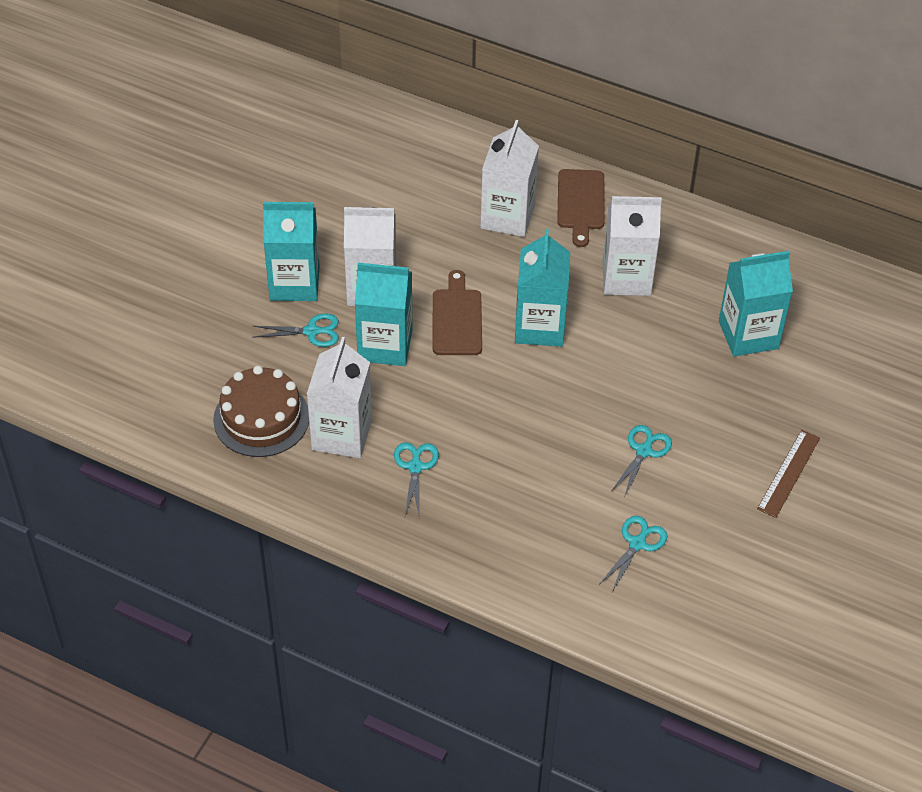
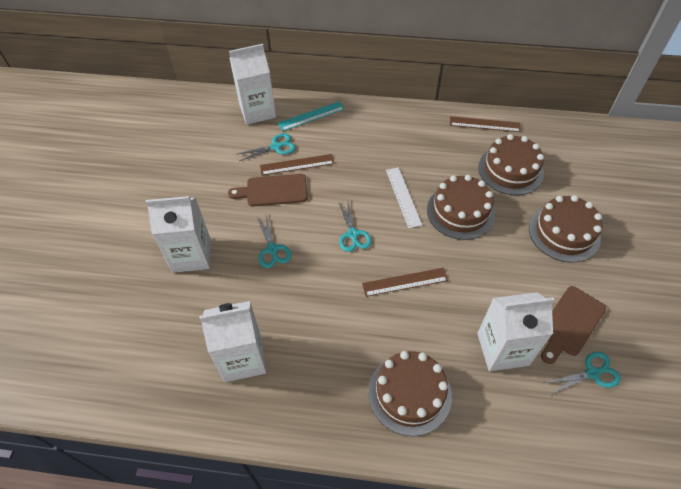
brown cake: [213,366,309,457] = 1 -> [368,351,452,436] [427,175,495,240] [478,134,544,195] [529,195,603,263] = 4
brown ruler: [757,430,820,518] = 1 -> [260,154,334,175] [362,268,448,297] [450,116,521,132] = 3
turquoise carton: [263,202,320,301] [355,263,412,366] [515,229,570,347] [719,251,793,356] = 4 -> none = 0
turquoise ruler: none = 0 -> [278,101,345,131] = 1
white ruler: none = 0 -> [386,167,422,228] = 1

